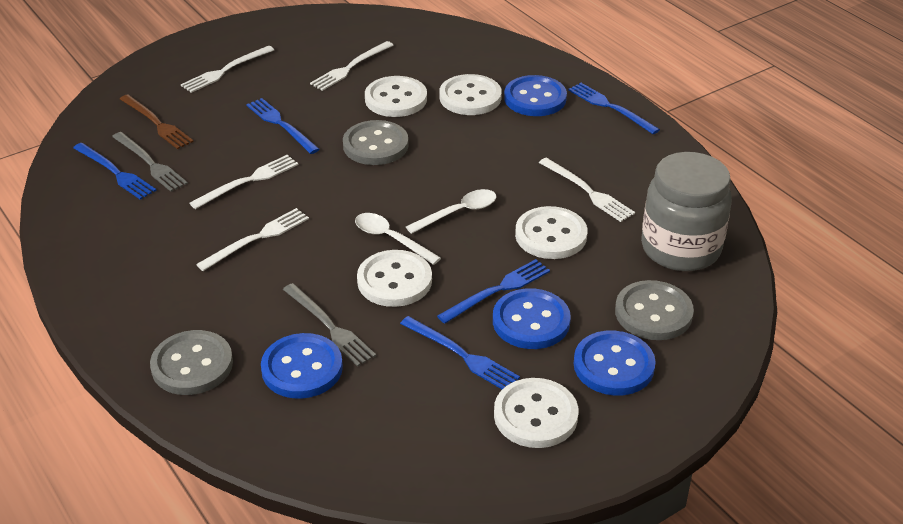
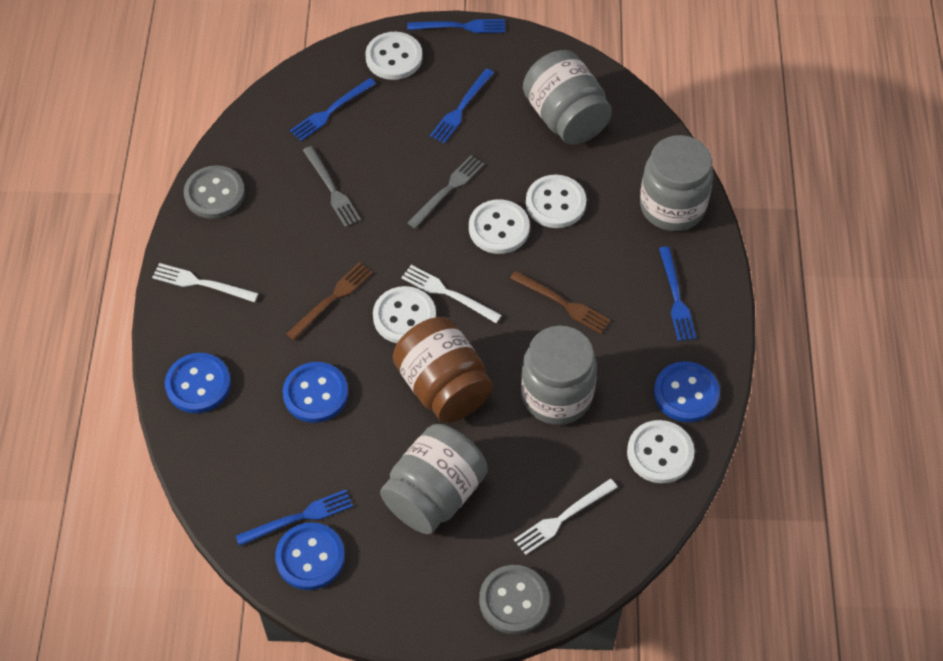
brown fork: [120,94,194,149] = 1 -> [286,262,373,340] [510,271,610,334] = 2
brown jar: none = 0 -> [393,317,493,423] = 1
grey button: [150,330,233,395] [343,120,409,165] [615,280,694,340] = 3 -> [184,165,245,219] [479,565,549,634] = 2
grey jar: [641,152,732,271] = 1 -> [380,424,488,534] [521,326,597,425] [523,50,612,145] [640,135,714,231] = 4
white fork: [181,46,274,93] [189,155,298,209] [196,208,309,271] [310,41,393,91] [539,157,635,222] = 5 -> [152,263,259,302] [401,265,502,323] [514,479,618,555] = 3
white spoon: [355,213,441,265] [406,189,496,234] = 2 -> none = 0

